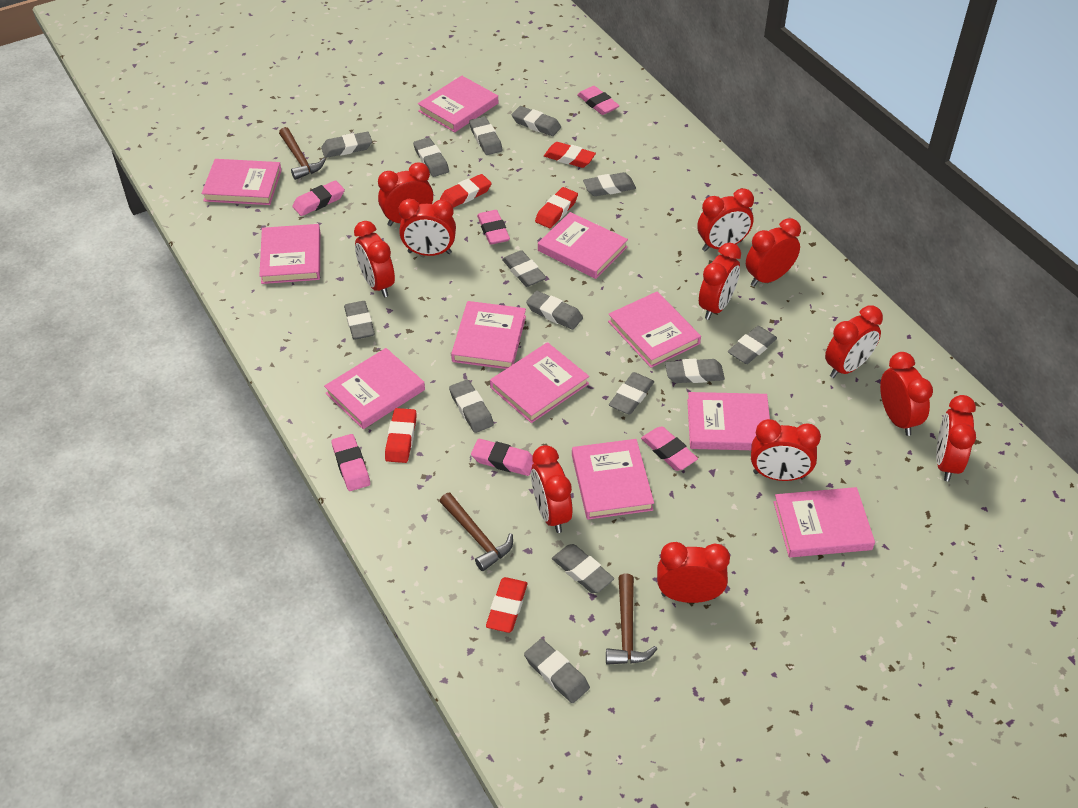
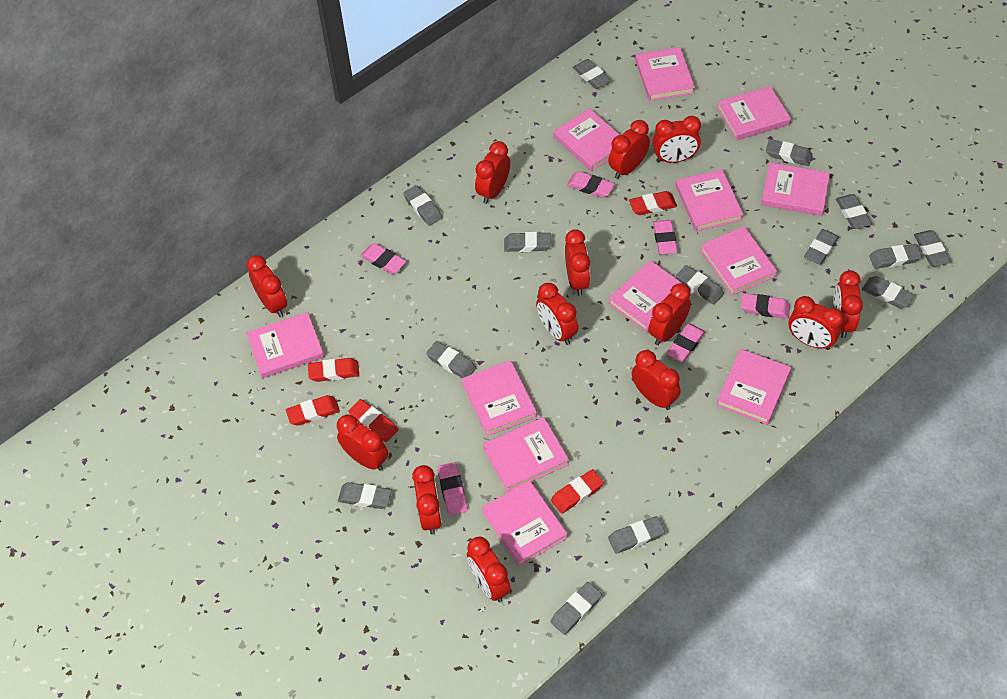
brown hammer: [279,127,326,180] [440,493,513,571] [606,574,657,665] = 3 -> none = 0
pink book: [202,159,282,205] [259,224,320,284] [324,348,425,429] [418,76,498,132] [451,301,526,369] [490,342,589,423] [538,212,628,279] [572,439,654,520] [608,292,701,368] [687,392,770,450] [774,487,875,557] = 11 -> [246,312,324,378] [462,360,537,436] [482,480,567,566] [483,417,569,492] [553,108,620,171] [608,260,689,332] [635,47,695,101] [675,169,744,231] [700,227,777,295] [717,86,791,140] [717,349,791,425] [761,162,830,216] = 12
red clock: [354,221,395,297] [378,162,433,226] [399,199,456,256] [531,445,572,533] [657,542,730,603] [698,188,754,251] [699,243,741,320] [746,218,801,287] [751,419,821,481] [825,306,883,378] [880,352,933,436] [936,395,976,482] = 12 -> [247,255,287,317] [337,415,388,471] [412,465,442,534] [467,537,511,602] [475,141,510,204] [536,283,578,345] [565,229,590,296] [608,120,650,179] [632,350,681,410] [648,283,691,345] [652,116,701,163] [788,296,844,350] [833,270,863,338] = 13

